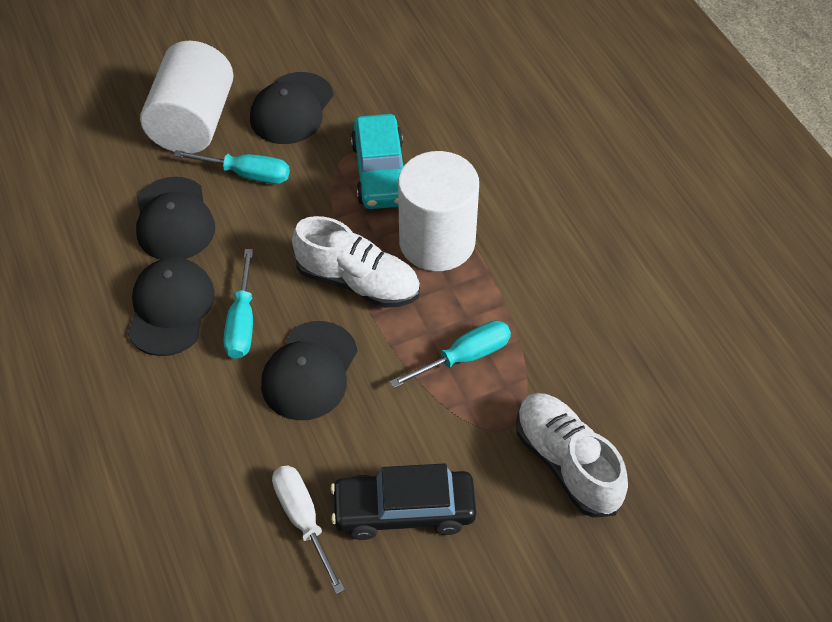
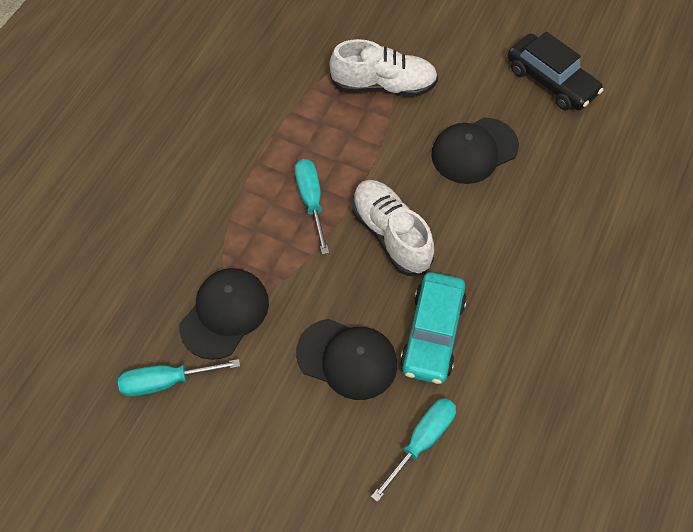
black cap: [128,258,215,356] [136,177,215,260] [250,72,334,144] [261,321,358,420] = 4 -> [180,268,269,360] [296,319,397,400] [431,117,519,184] = 3
white cylinder: [140,41,234,154] [398,151,479,271] = 2 -> none = 0
white screwdriver: [272,466,345,594] = 1 -> none = 0

